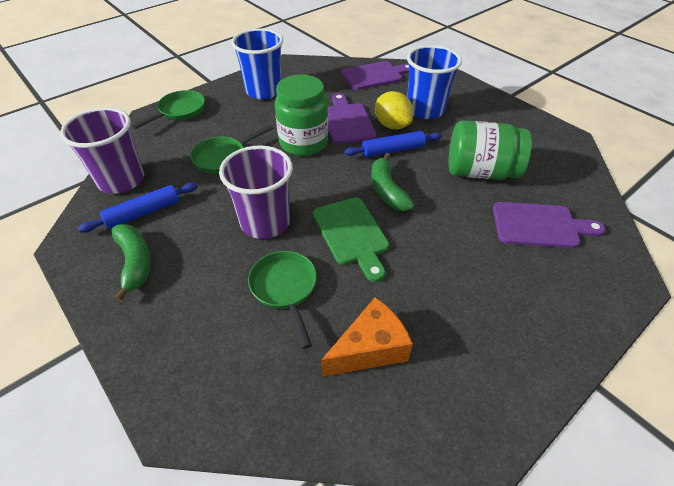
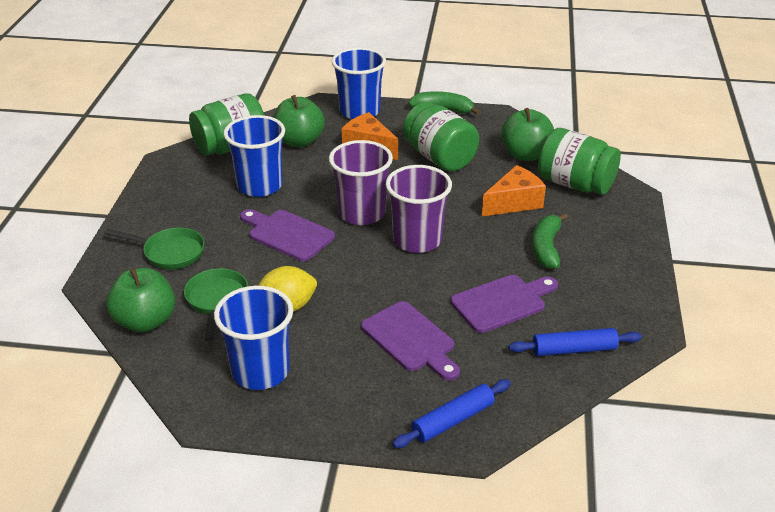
blue cup: [231,28,283,100] [407,45,462,119] = 2 -> [214,286,293,390] [224,115,285,197] [332,47,386,119] = 3
green apple: none = 0 -> [106,268,175,333] [274,95,325,148] [501,108,554,161] = 3
green cutting board: [313,197,389,282] = 1 -> none = 0
green jar: [275,75,328,156] [449,120,532,180] = 2 -> [189,93,265,156] [403,102,479,171] [538,128,621,195] = 3
green pan: [131,90,205,129] [190,124,274,174] [248,251,317,349] = 3 -> [104,228,205,269] [184,268,248,341] = 2
orange cheese: [321,297,413,377] = 1 -> [342,112,398,160] [482,165,546,216] = 2

